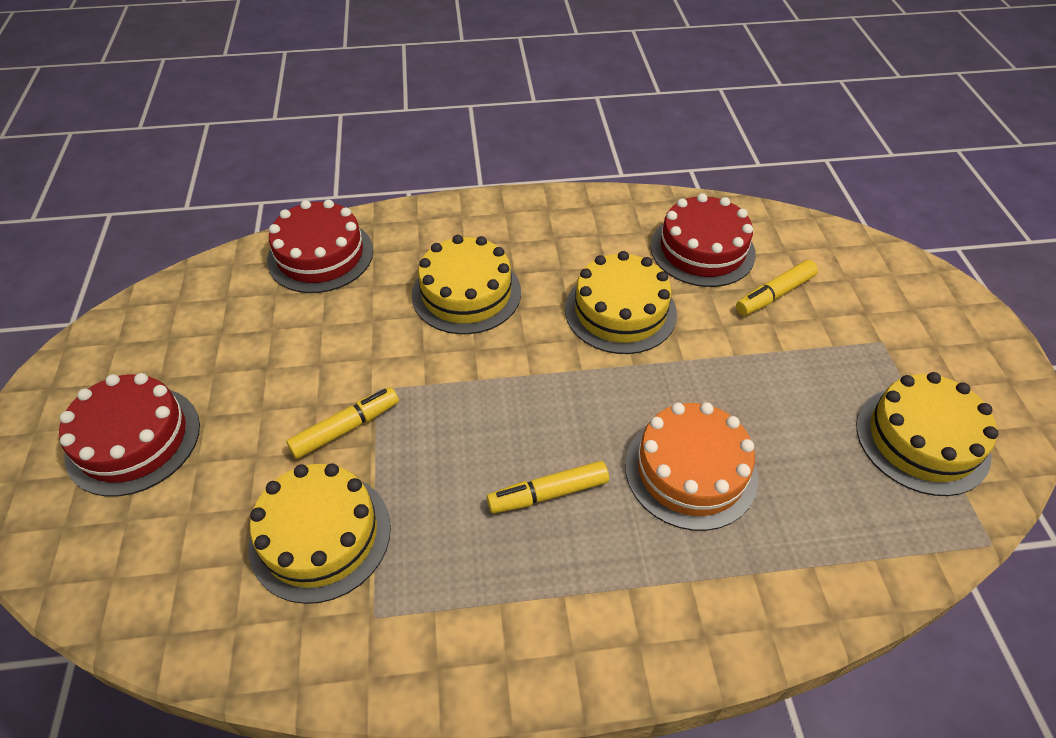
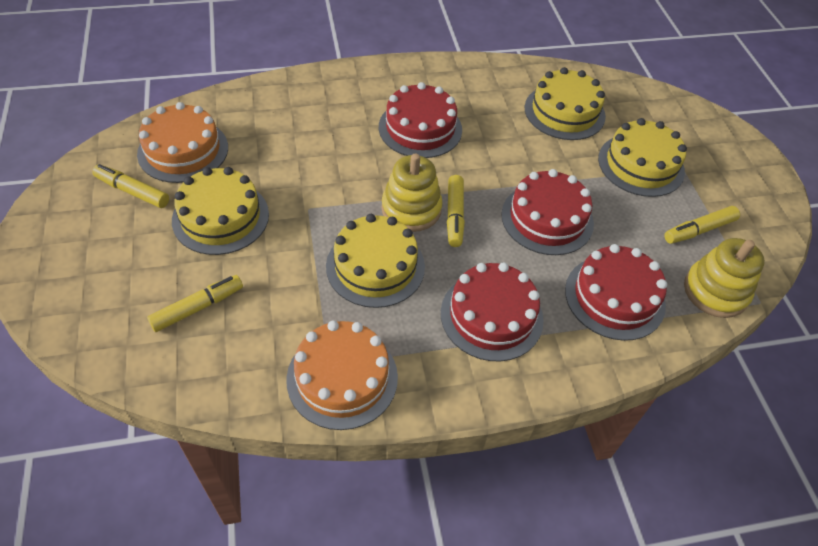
orange cake: [625,402,758,531] = 1 -> [137,102,228,183] [286,320,398,430] = 2
red cake: [59,373,200,497] [267,199,373,293] [651,193,756,287] = 3 -> [379,82,462,158] [441,262,544,361] [501,169,594,255] [565,244,667,341] = 4
yellow marker: [286,387,399,459] [487,461,609,514] [736,260,818,316] = 3 -> [92,164,169,208] [147,275,243,332] [447,175,465,247] [664,206,740,244] = 4
yellow stacking toy: none = 0 -> [381,153,443,232] [684,238,765,318] = 2

